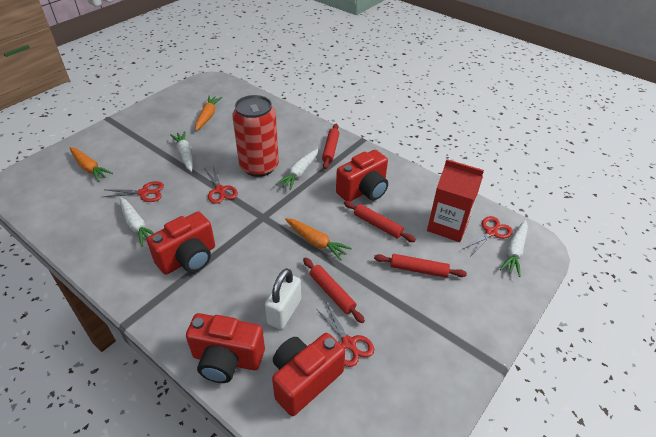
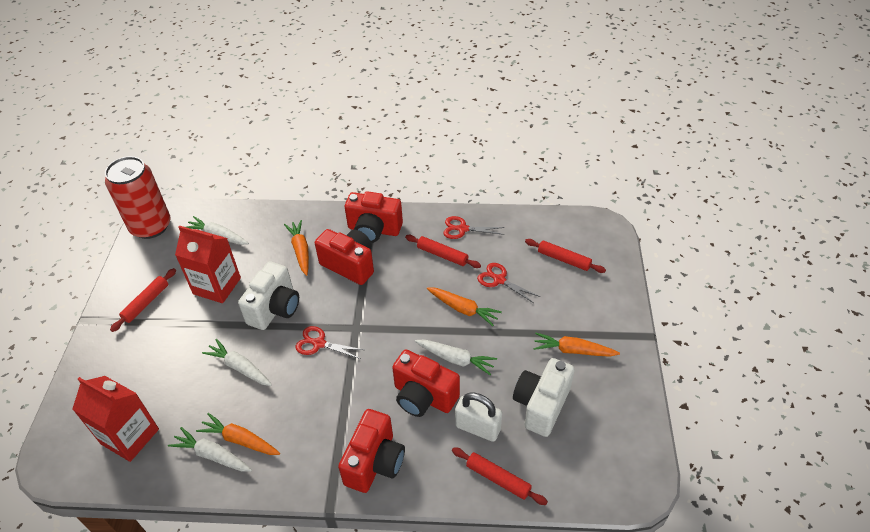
orange carrot: [69,147,113,182] [195,96,222,131] [285,218,352,261] = 3 -> [196,413,280,455] [284,220,309,276] [427,287,502,326] [533,333,620,357] = 4
red carton: [427,159,484,242] = 1 -> [72,376,159,462] [175,226,241,303] = 2
red scissors: [103,181,164,202] [204,166,238,204] [316,303,374,367] [461,216,513,255] = 4 -> [295,326,364,359] [443,216,505,239] [477,263,540,303] = 3
white camera: none = 0 -> [238,261,299,330] [513,358,575,437] = 2

